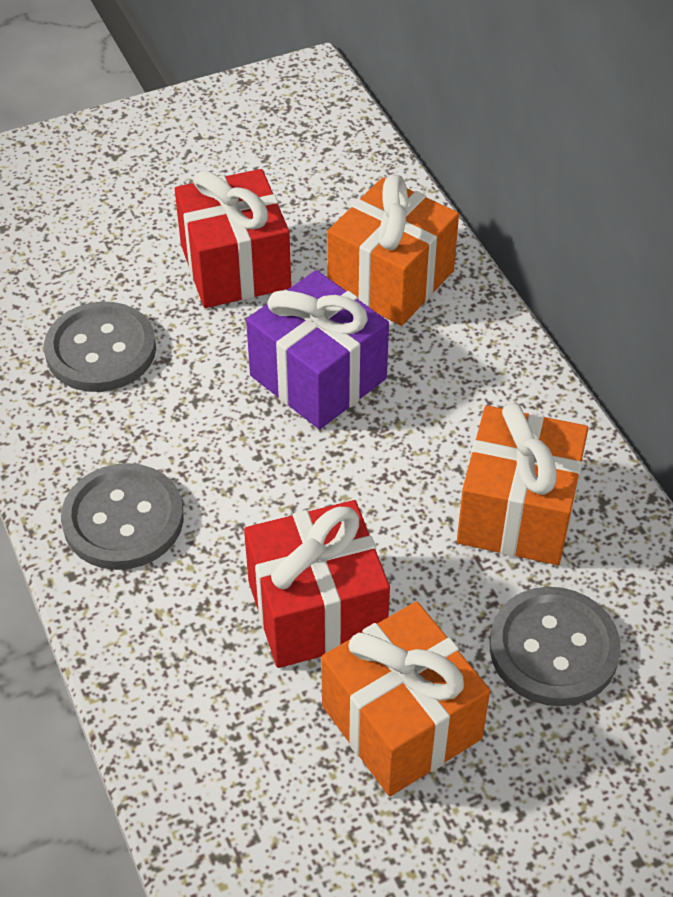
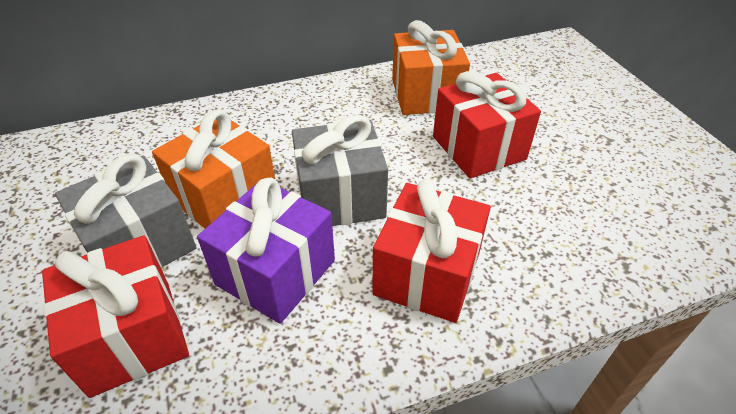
grey button: [44,302,156,392] [61,463,184,570] [490,587,621,706] = 3 -> none = 0
grey gift: none = 0 -> [55,154,197,268] [292,115,388,226] = 2
orange gift: [321,601,490,796] [327,175,459,326] [457,403,589,565] = 3 -> [152,110,275,229] [392,20,470,115] = 2
red gift: [175,169,291,308] [244,500,390,668] = 2 -> [42,236,189,398] [372,179,491,323] [433,71,541,178] = 3

